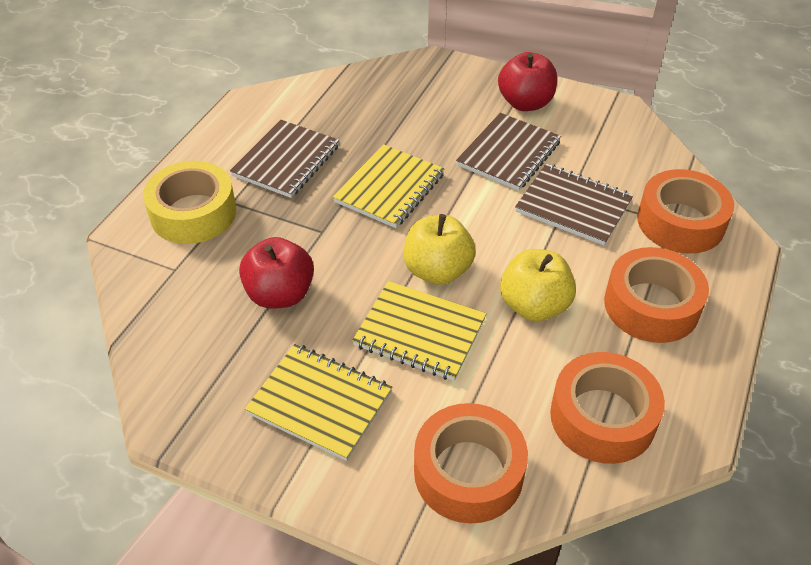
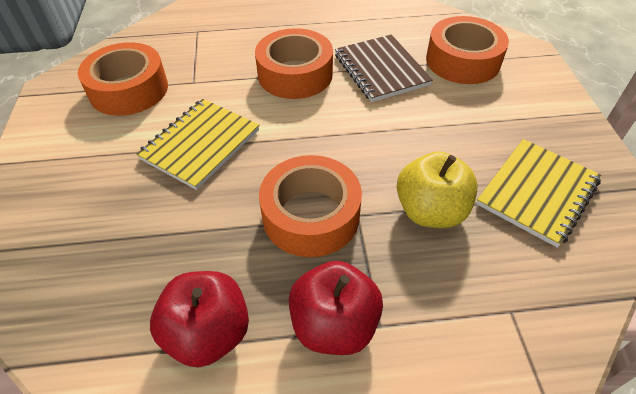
brown notebook: [230,120,339,198] [456,113,561,191] [515,164,634,245] = 3 -> [335,34,433,102] = 1
yellow apple: [404,214,476,285] [500,249,576,321] = 2 -> [397,151,478,228] = 1
yellow notebook: [245,344,392,461] [333,144,445,228] [352,281,486,381] = 3 -> [136,99,259,190] [477,139,601,248] = 2
yellow tape: [143,161,236,244] = 1 -> none = 0

